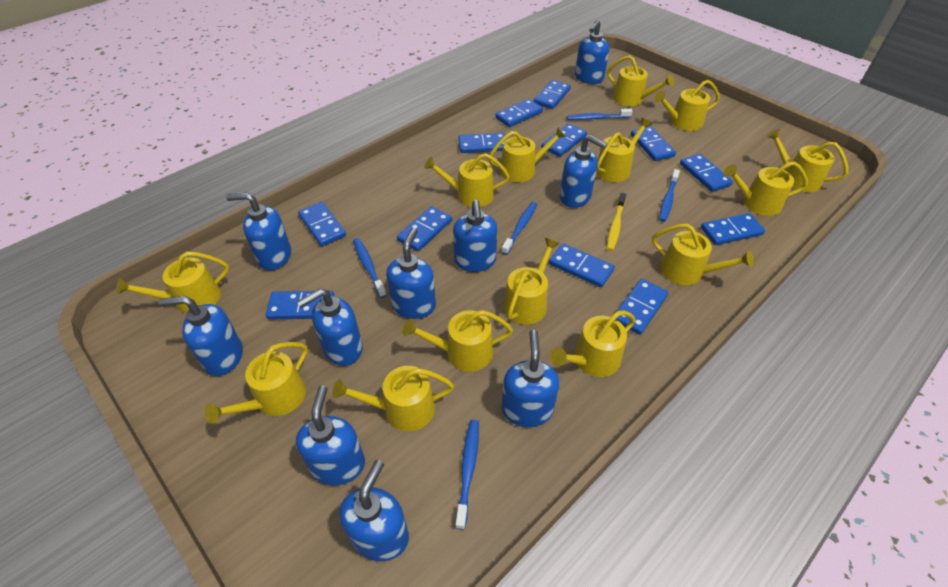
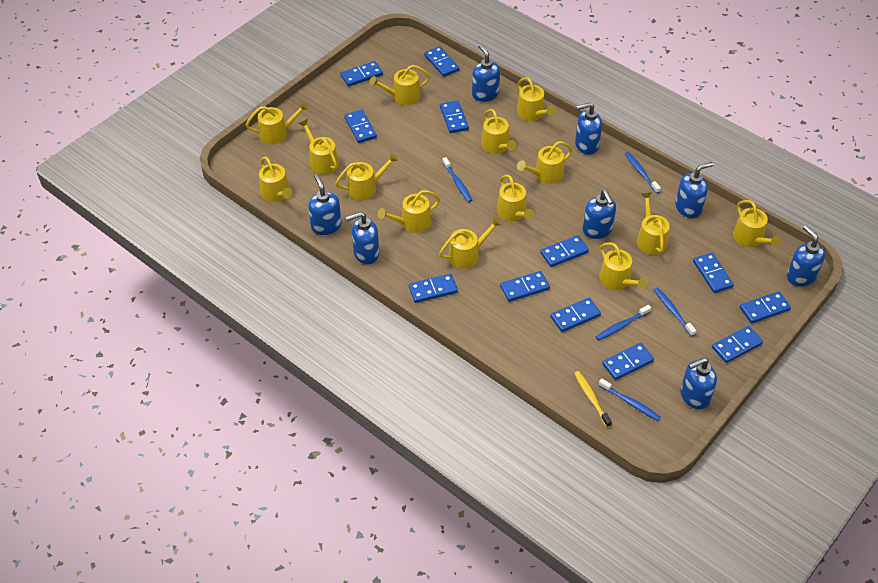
blue soap dispenser: [158,296,243,376] [226,192,291,270] [296,288,363,366] [296,385,365,485] [339,460,409,561] [386,228,436,319] [453,200,497,272] [502,330,559,427] [560,135,607,208] [575,20,609,84] = 10 -> [308,174,342,235] [346,212,379,264] [472,44,500,102] [575,102,602,155] [583,190,616,239] [675,162,713,218] [680,358,717,409] [787,225,825,287] = 8

